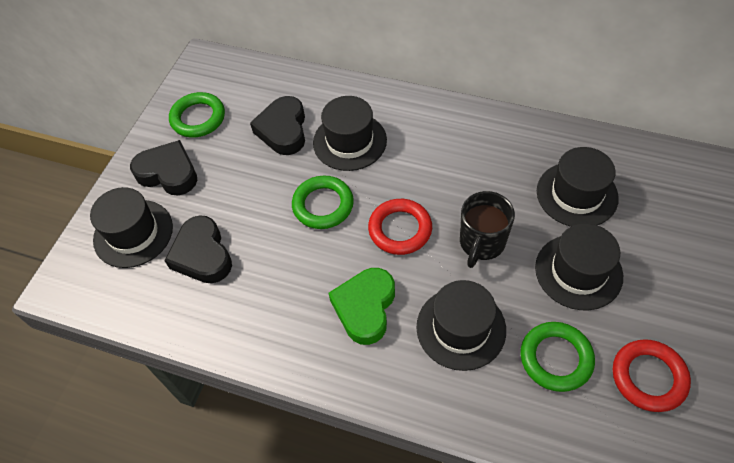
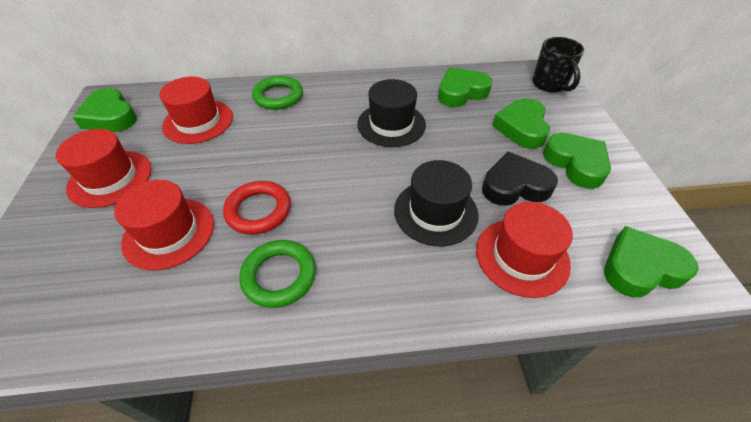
black hat: [90,187,173,268] [313,96,387,171] [416,280,506,371] [535,223,623,310] [537,147,619,227] = 5 -> [357,79,426,147] [394,160,479,246] = 2
black heart: [130,140,197,195] [164,215,232,284] [250,96,305,155] = 3 -> [482,152,558,206] = 1
green heart: [328,268,395,345] = 1 -> [73,88,137,132] [438,68,492,107] [492,98,550,149] [543,133,611,189] [604,226,699,297] = 5
green ring: [169,92,225,138] [292,176,354,229] [521,322,595,392] = 3 -> [239,240,316,308] [252,76,303,110] = 2
red hat: none = 0 -> [56,129,152,208] [114,180,214,270] [159,77,233,144] [476,202,573,298] = 4
red ring: [368,199,432,255] [613,339,691,412] = 2 -> [223,181,291,235] = 1

